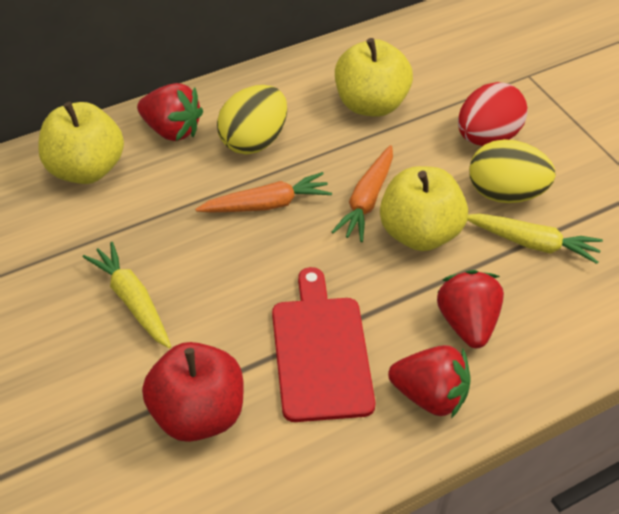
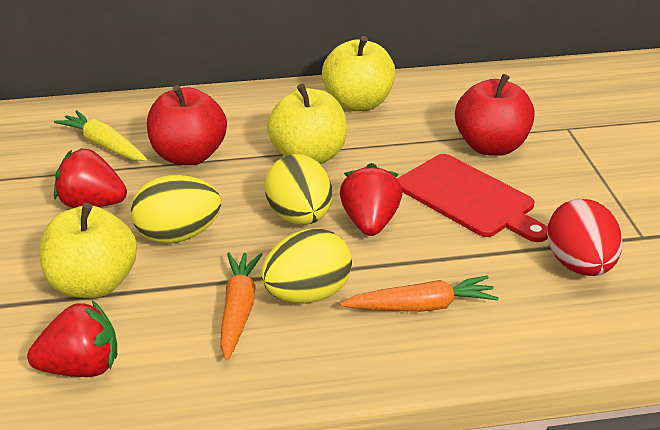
red apple: [142,342,244,442] = 1 -> [147,85,227,165] [455,74,535,156] = 2
yellow carrot: [83,242,171,348] [467,213,603,264] = 2 -> [54,110,147,161] = 1
yellow egg: [217,85,287,154] [469,139,556,203] = 2 -> [131,175,221,243] [261,228,352,303] [265,154,332,225] = 3

